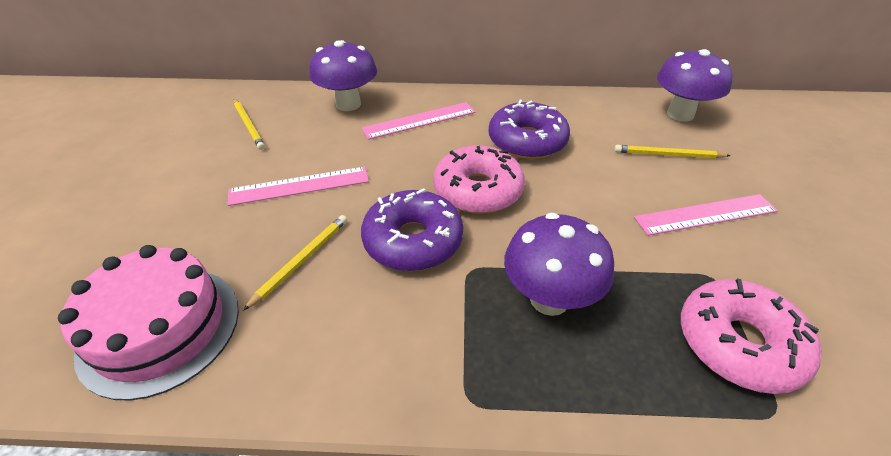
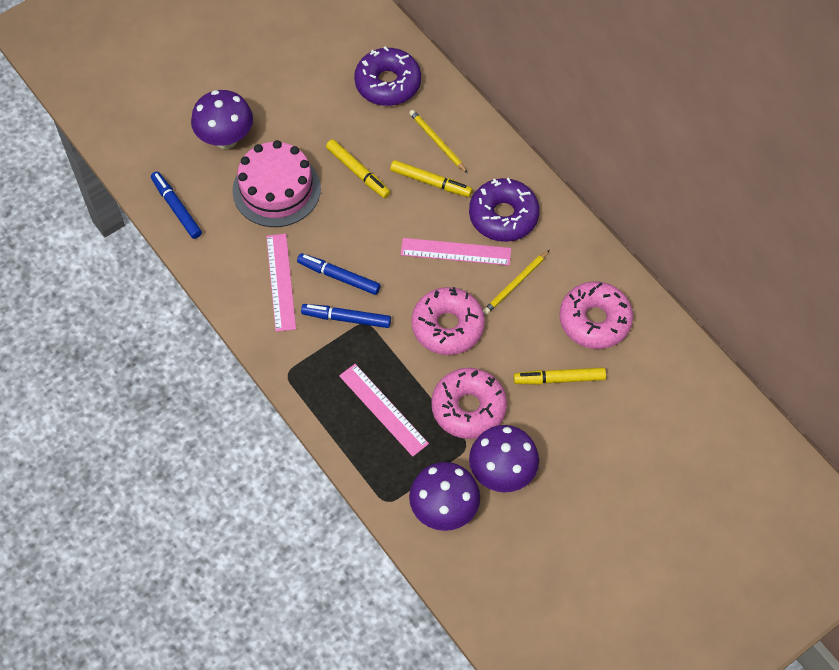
blue marker: none = 0 -> [151,171,202,239] [297,253,381,295] [301,304,391,328] = 3
pink donut: [433,145,525,214] [681,278,822,394] = 2 -> [411,287,485,355] [431,368,507,439] [560,282,633,349] = 3
yellow marker: none = 0 -> [326,139,390,198] [390,160,472,197] [513,367,606,385] = 3
yellow pencil: [234,99,265,150] [243,215,347,311] [614,145,731,158] = 3 -> [409,110,468,173] [483,250,549,315] = 2

